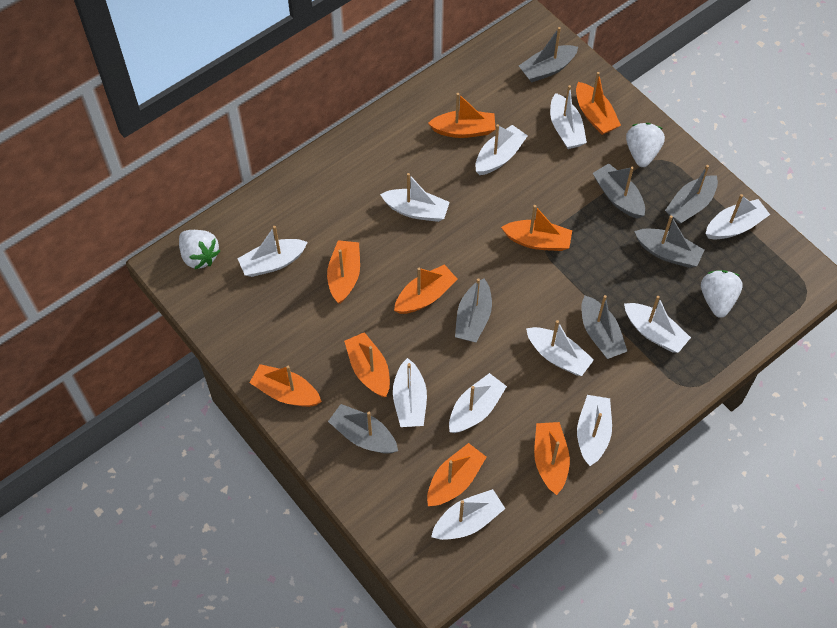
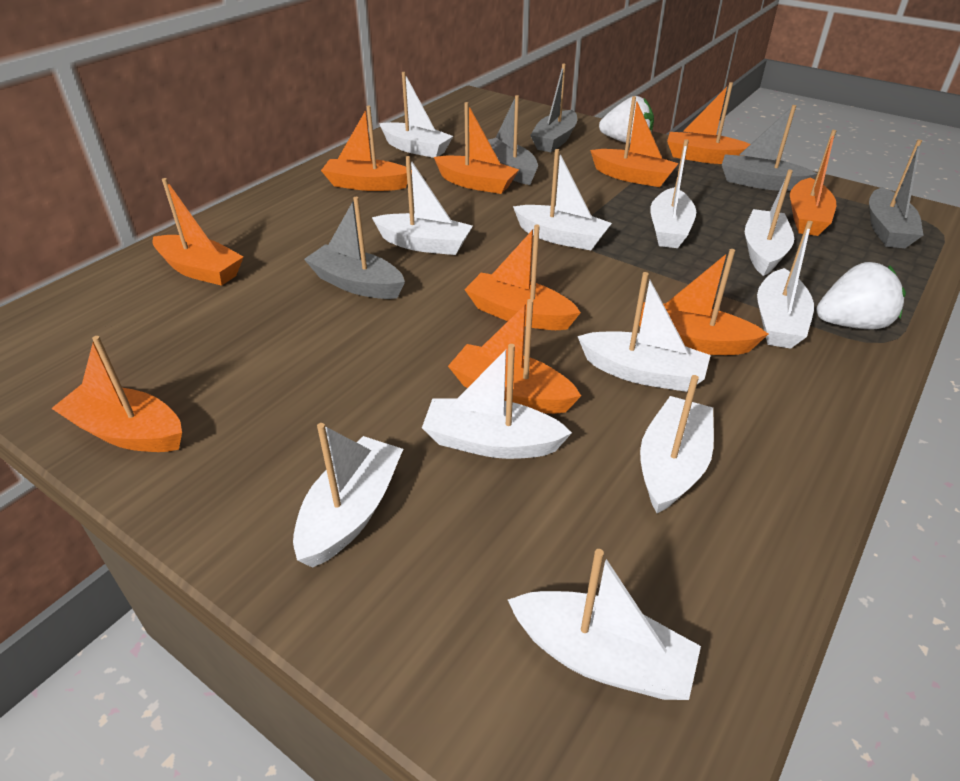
grey boat: [328,404,398,454] [455,278,492,343] [519,27,578,83] [581,295,627,359] [593,163,645,219] [634,215,704,268] [665,165,718,224] = 7 -> [304,197,405,299] [488,95,538,185] [530,63,577,152] [722,105,817,191] [869,139,923,248] = 5
orange boat: [249,364,322,407] [327,240,360,304] [344,332,390,397] [394,264,458,314] [427,443,486,506] [428,93,496,138] [501,205,572,251] [534,422,570,495] [576,72,621,135] = 9 -> [51,336,182,452] [153,178,243,286] [321,106,412,191] [434,102,519,194] [448,299,581,414] [464,224,581,330] [590,96,679,187] [639,249,768,355] [667,82,750,164] [790,130,836,236] = 10
white strawberry: [179,230,220,269] [626,123,665,167] [701,270,743,318] = 3 -> [599,96,654,143] [816,262,906,330] = 2

